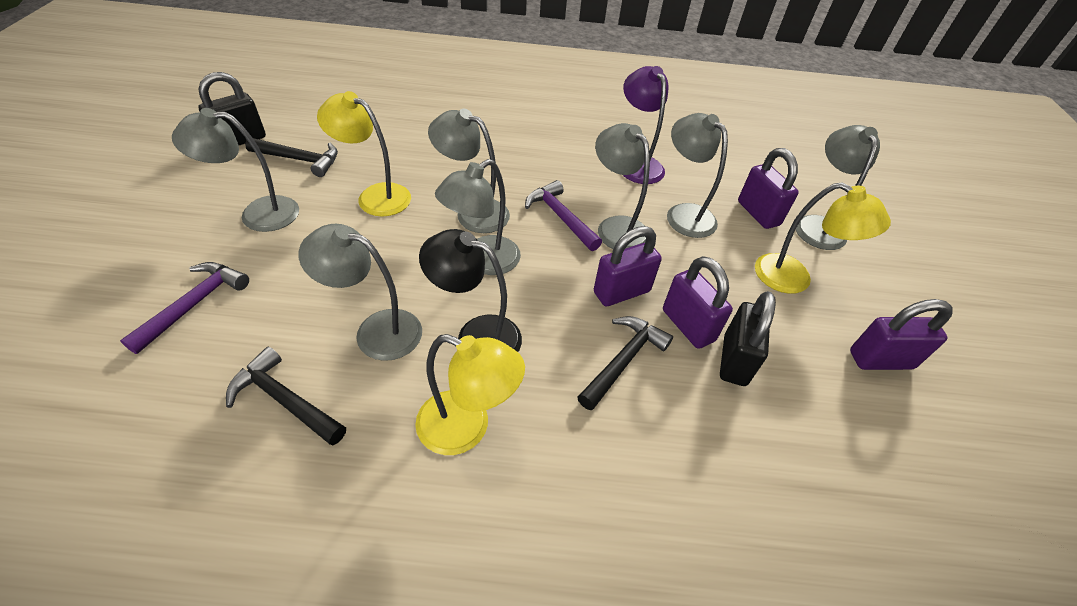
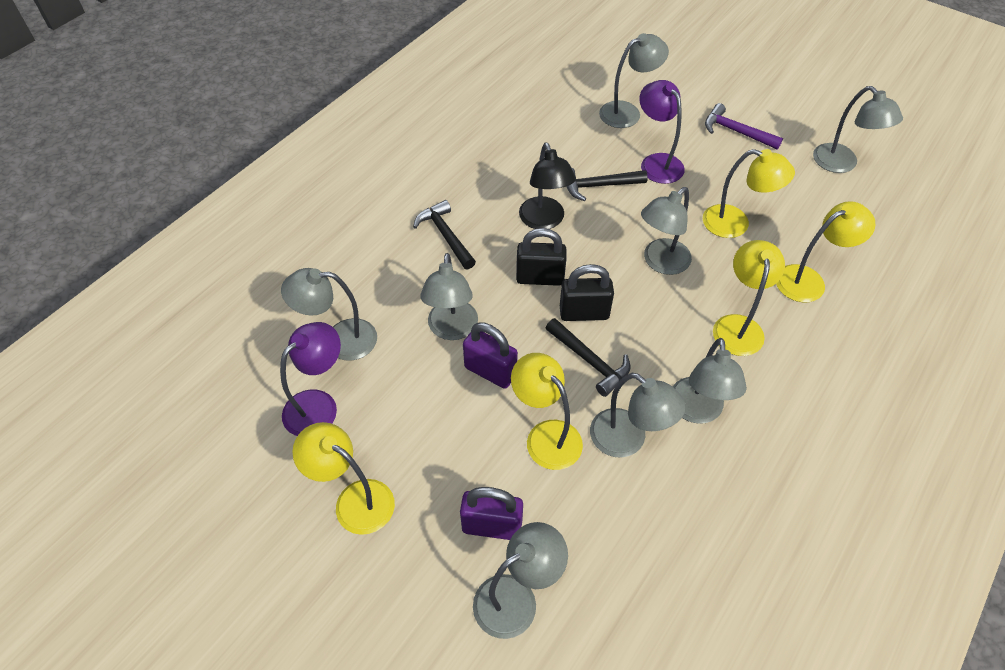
grey lamp: [172,108,299,232] [298,224,422,361] [428,109,510,233] [435,159,521,275] [595,123,650,249] [667,113,728,238] [796,125,880,250] = 7 -> [281,268,377,361] [420,253,478,340] [473,522,568,639] [590,373,686,458] [599,33,669,128] [641,187,692,275] [672,338,747,424] [813,86,903,173] = 8
purple hammer: [120,262,249,354] [525,180,602,251] = 2 -> [705,103,783,150] = 1
purple lamp: [623,66,668,184] = 1 -> [280,322,341,436] [639,80,685,184] = 2
purple padlock: [594,226,662,306] [663,256,733,349] [738,148,799,229] [850,299,953,370] = 4 -> [460,487,523,540] [463,322,518,389] = 2
yellow lamp: [317,91,411,217] [415,334,525,455] [755,182,891,294] = 3 -> [292,422,395,535] [511,353,583,470] [703,149,795,238] [713,240,785,356] [776,201,875,302] = 5

